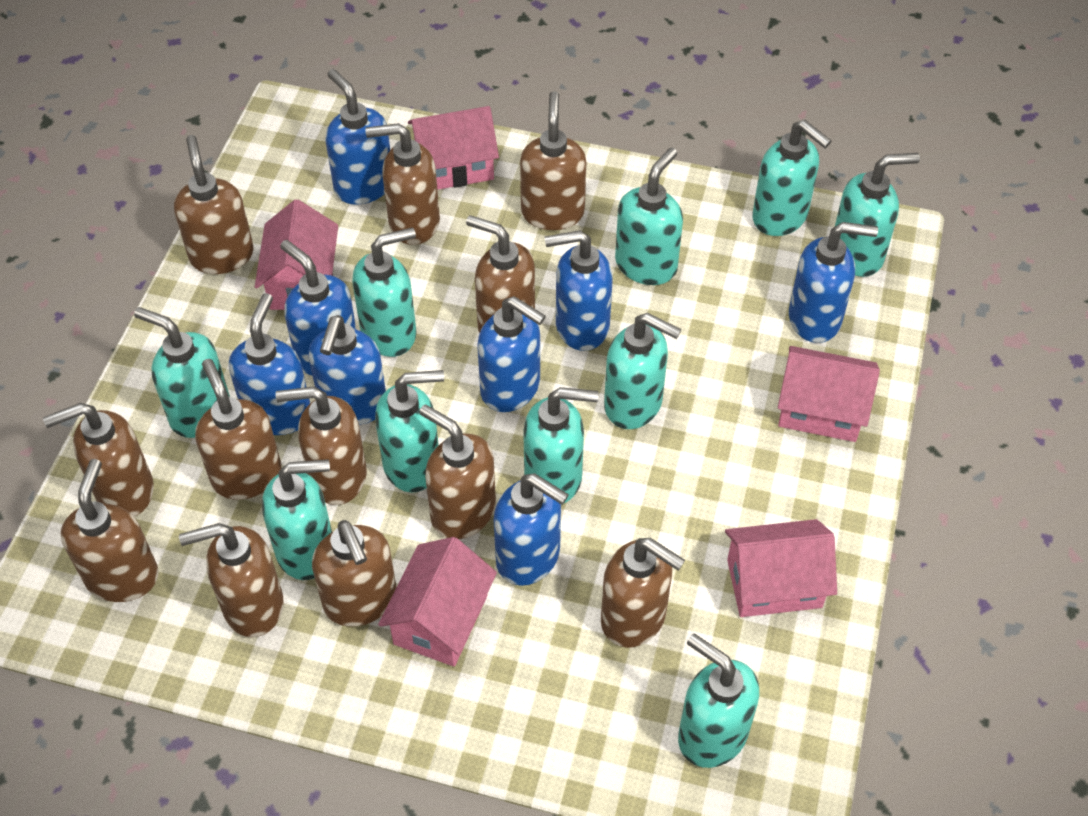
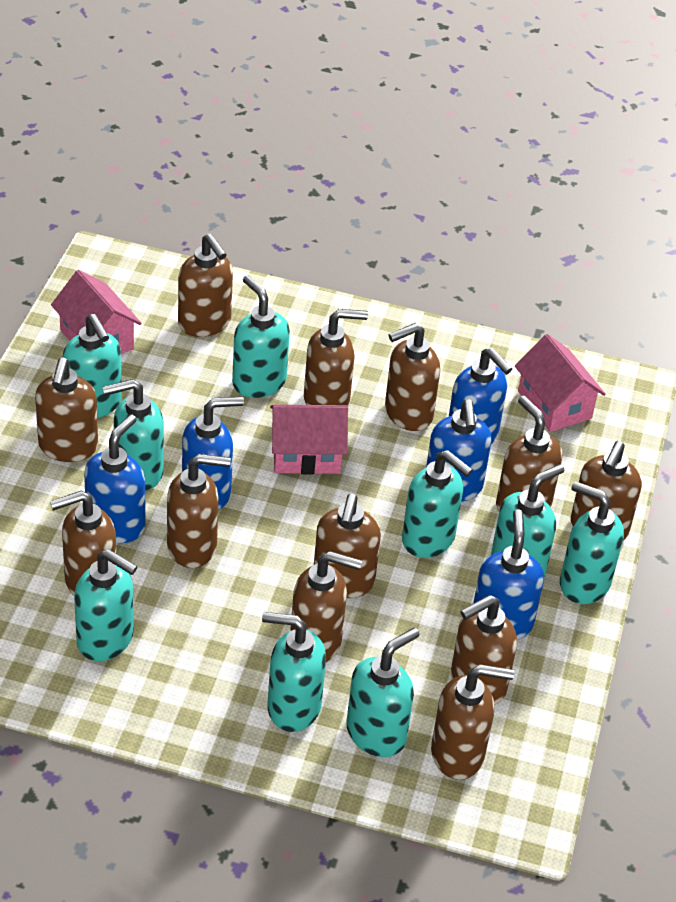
blue soap dispenser: [229,293,310,435] [280,240,356,376] [308,315,386,425] [325,69,390,205] [477,296,546,412] [494,474,569,586] [545,230,613,351] [789,222,878,343] = 8 -> [84,414,146,543] [182,396,244,510] [426,399,492,502] [449,348,512,444] [473,509,544,640] = 5
pink house: [255,199,338,310] [378,537,497,666] [408,106,499,190] [725,519,837,617] [778,346,880,442] = 5 -> [51,270,142,354] [270,405,348,475] [515,334,606,432] = 3
turquoise soap dispenser: [134,307,230,438] [262,459,332,580] [352,227,416,357] [375,370,444,492] [523,387,599,503] [604,313,682,429] [615,148,683,285] [678,633,759,768] [752,120,831,236] [835,153,920,277] = 10 -> [63,314,122,418] [74,549,138,661] [103,379,164,491] [232,275,290,398] [262,612,326,732] [346,628,420,757] [402,450,473,558] [491,464,564,577] [560,481,624,604] = 9

